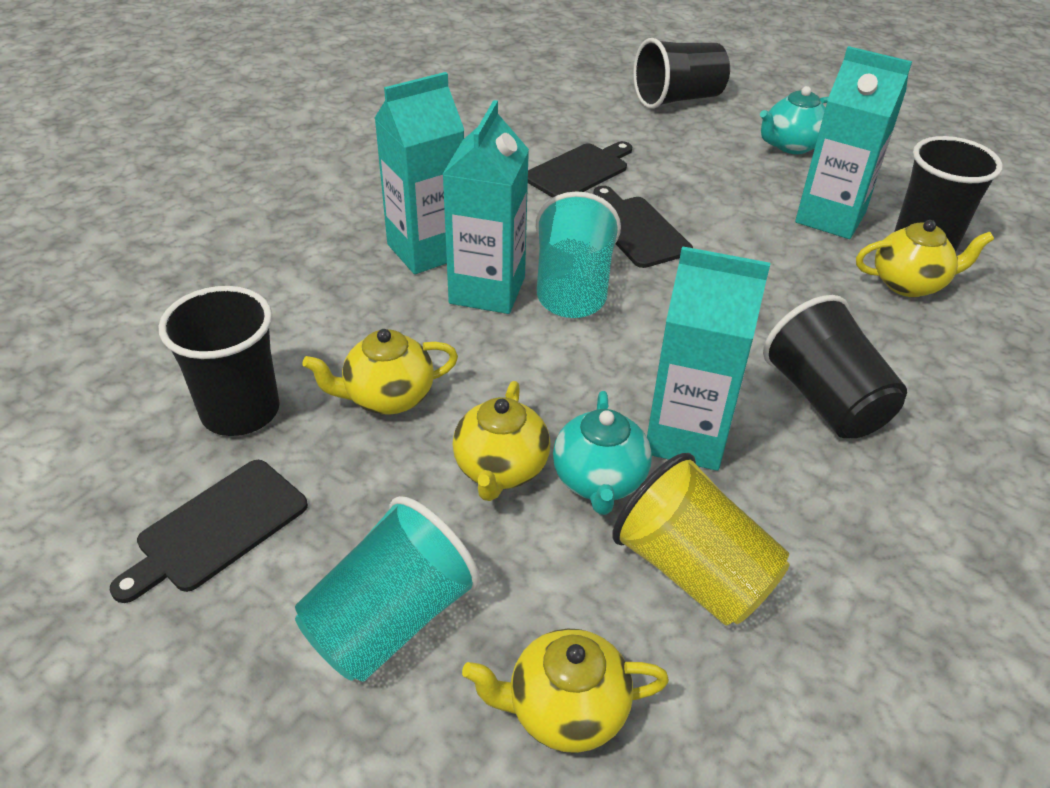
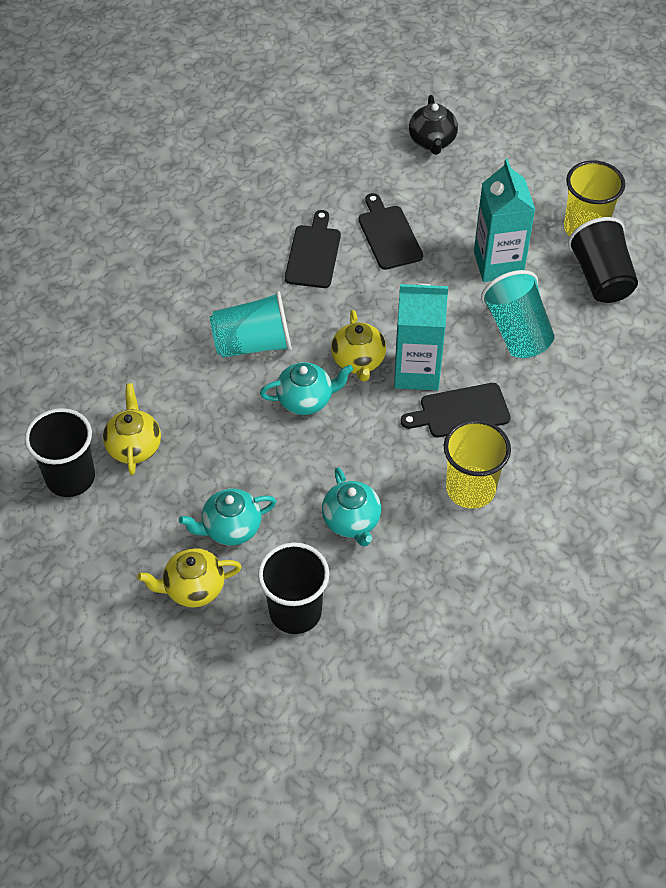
black cup: [159,286,280,436] [633,38,730,109] [763,295,907,438] [894,136,1003,251] = 4 -> [25,408,95,497] [258,542,329,634] [568,217,638,303] = 3
black teapot: none = 0 -> [409,95,458,155] = 1
turquoise carton: [375,72,464,274] [442,100,529,314] [647,246,771,471] [795,46,912,239] = 4 -> [394,284,448,390] [474,159,535,282] = 2
turquoise teapot: [553,391,652,515] [760,86,828,154] = 2 -> [179,488,277,545] [260,362,353,415] [322,467,381,547] = 3
yellow cup: [613,453,790,625] = 1 -> [444,420,511,509] [564,160,625,237] = 2
yellow teapot: [302,329,458,415] [453,381,550,501] [462,629,669,753] [856,220,994,297] = 4 -> [103,383,161,475] [137,548,242,608] [331,310,386,382] = 3

